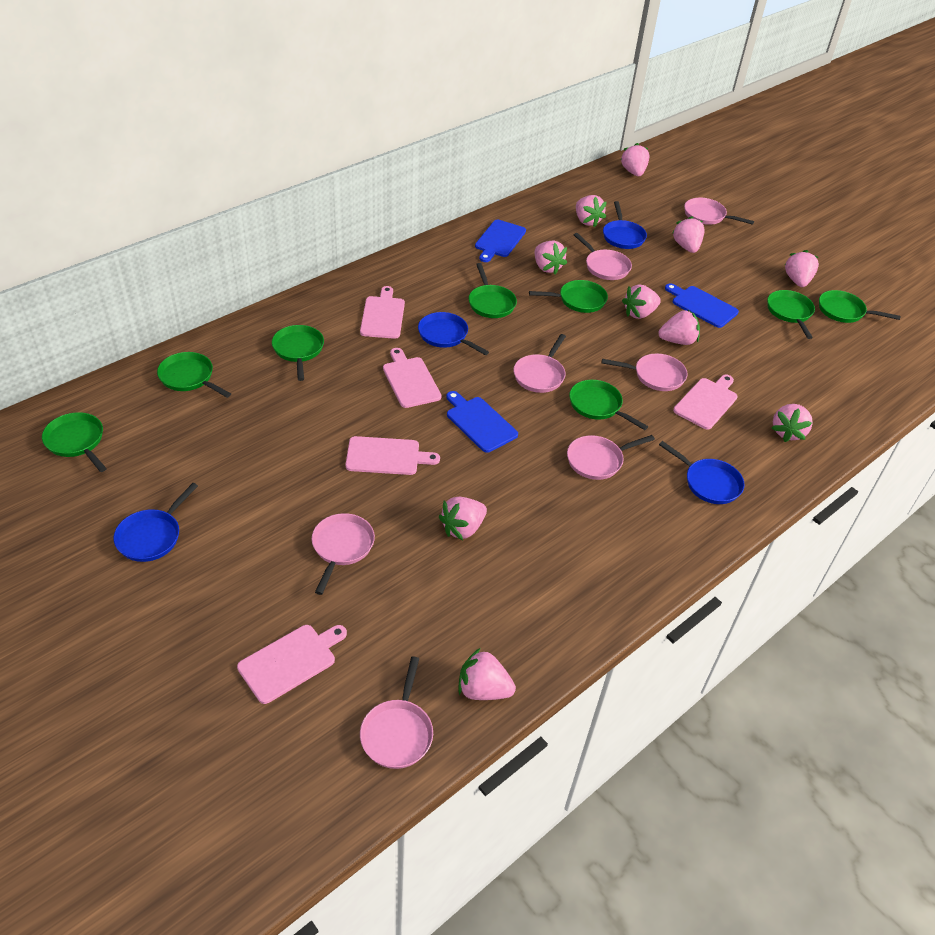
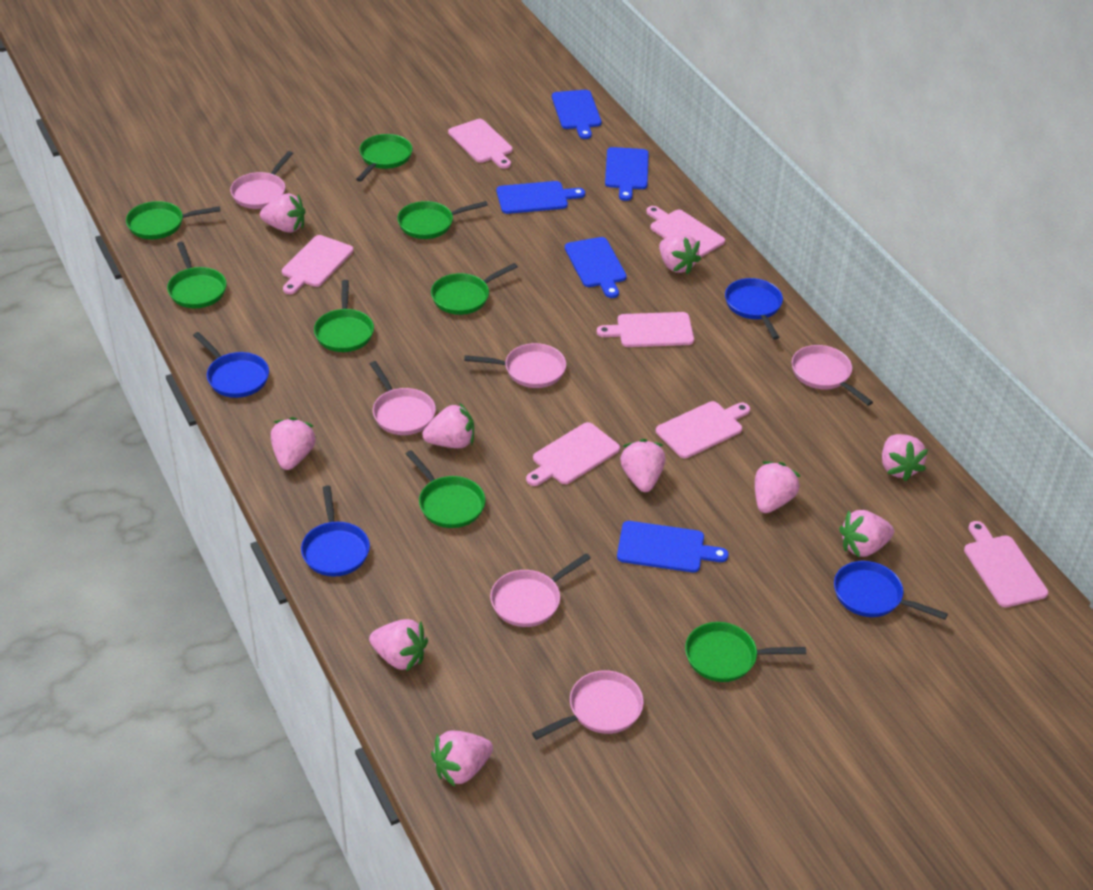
blue cutting board: [446,391,518,453] [475,220,526,262] [665,283,739,328] = 3 -> [497,181,585,214] [552,90,601,139] [565,237,627,298] [605,147,649,201] [617,521,729,573] = 5
pink cutting board: [237,625,347,704] [346,436,440,475] [360,286,405,339] [383,348,441,408] [673,375,738,430] = 5 -> [282,235,353,294] [448,119,513,169] [526,422,620,486] [597,312,694,347] [646,206,725,257] [656,401,750,458] [964,521,1048,607] = 7
pink pan: [312,513,375,595] [360,656,433,769] [514,334,566,393] [567,435,655,480] [574,233,632,280] [602,354,688,391] [684,198,754,225] = 7 -> [230,151,293,209] [370,361,436,435] [464,343,566,388] [490,553,591,627] [532,670,644,740] [792,345,873,406] = 6

